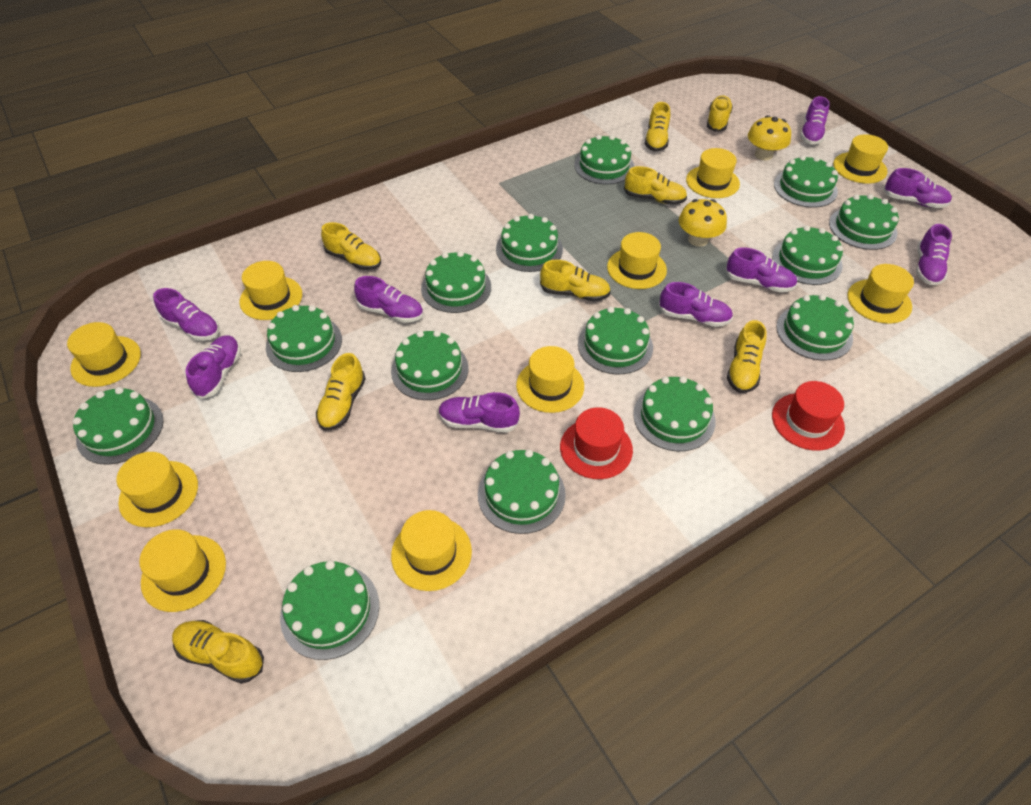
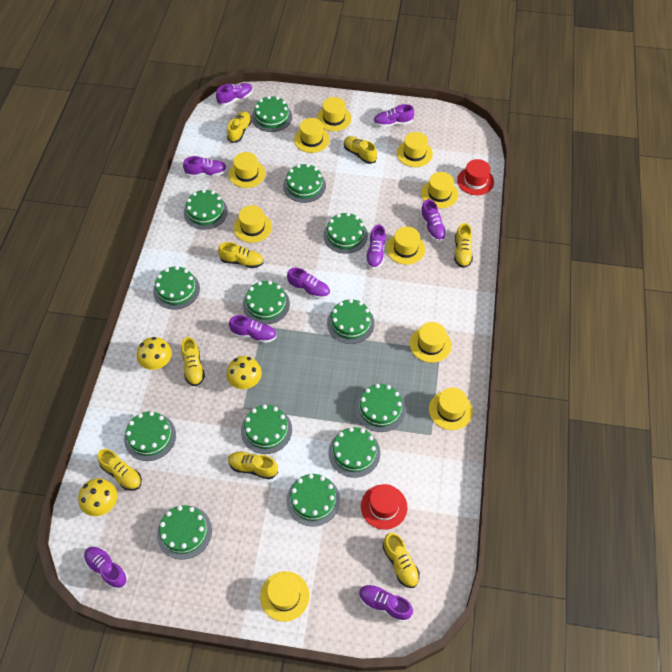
green cake: [72,387,164,465] [266,305,342,372] [280,560,379,660] [391,330,469,400] [421,251,491,313] [478,450,566,534] [496,214,563,272] [575,135,634,185] [578,307,653,375] [633,376,716,451] [772,226,843,285] [774,155,838,208] [776,294,854,361] [829,194,899,250] = 14 -> [124,411,176,461] [153,266,200,310] [157,505,212,560] [184,189,228,229] [241,404,292,454] [243,281,290,324] [252,96,292,132] [283,164,326,203] [286,474,340,526] [323,212,368,254] [327,299,375,344] [328,427,380,478] [355,384,406,432] = 13
yellow mushroom: [679,199,727,247] [748,115,791,161] = 2 -> [78,478,117,516] [137,337,172,370] [226,356,262,389] = 3

